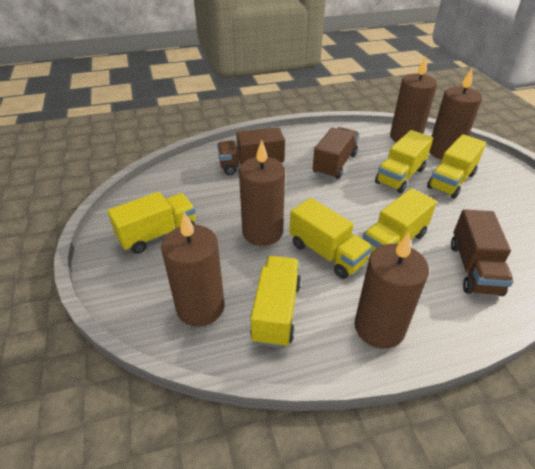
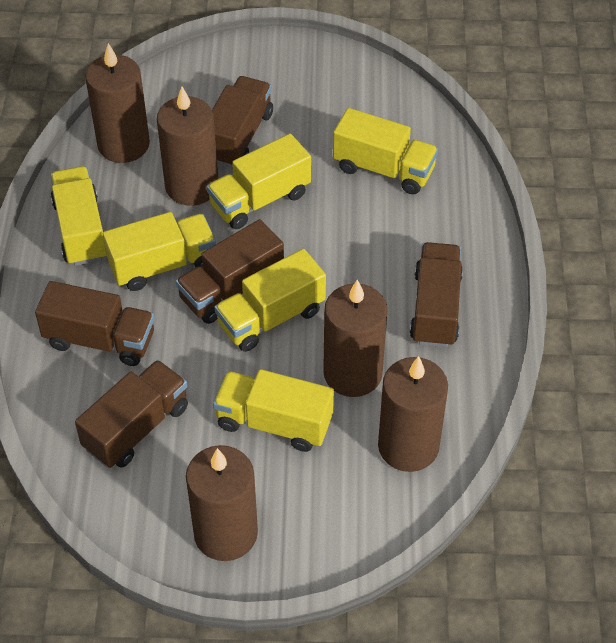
brown truck: [217,127,285,175] [313,127,359,179] [451,209,514,296] = 3 -> [35,281,154,366] [75,360,188,468] [176,219,284,324] [212,76,273,168] [410,242,463,347] = 5

